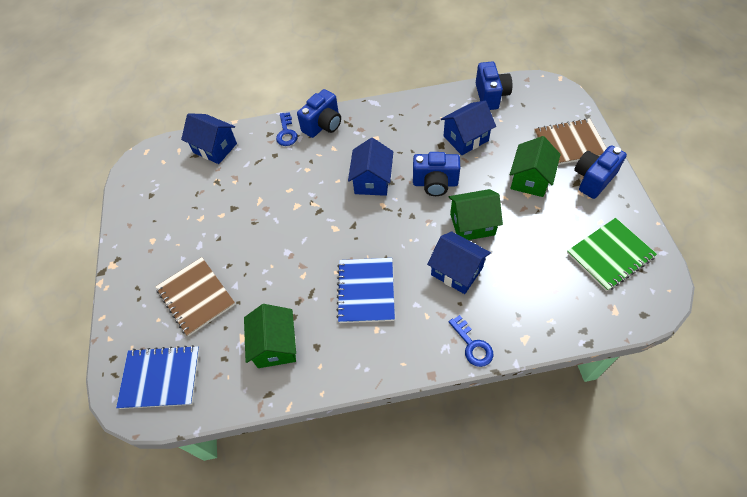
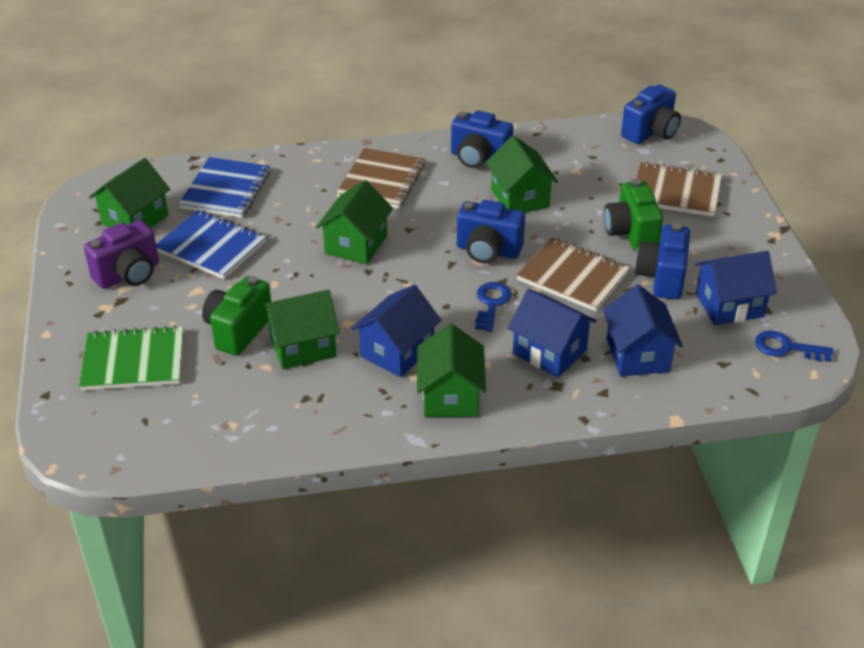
brown notebook: [156,257,235,336] [534,118,607,165] = 2 -> [336,148,425,209] [517,237,630,311] [636,162,722,217] = 3
green camera: none = 0 -> [202,276,271,356] [604,179,663,251] = 2
green house: [244,304,296,368] [449,189,503,240] [510,136,561,197] = 3 -> [89,158,170,228] [262,289,340,369] [316,180,393,264] [417,324,486,417] [486,136,558,213] = 5
purple camera: none = 0 -> [84,220,159,289] = 1

